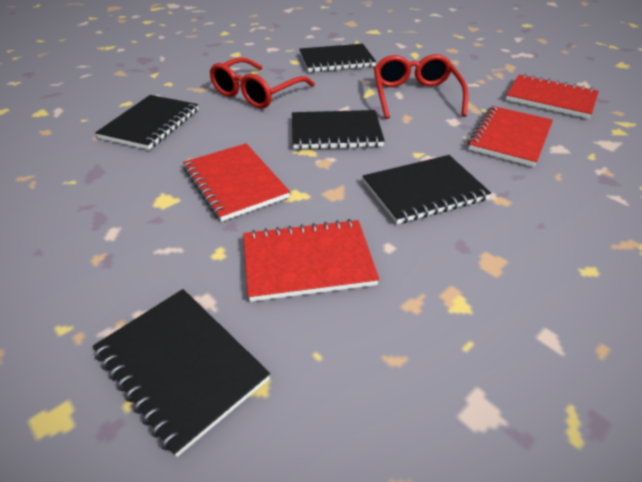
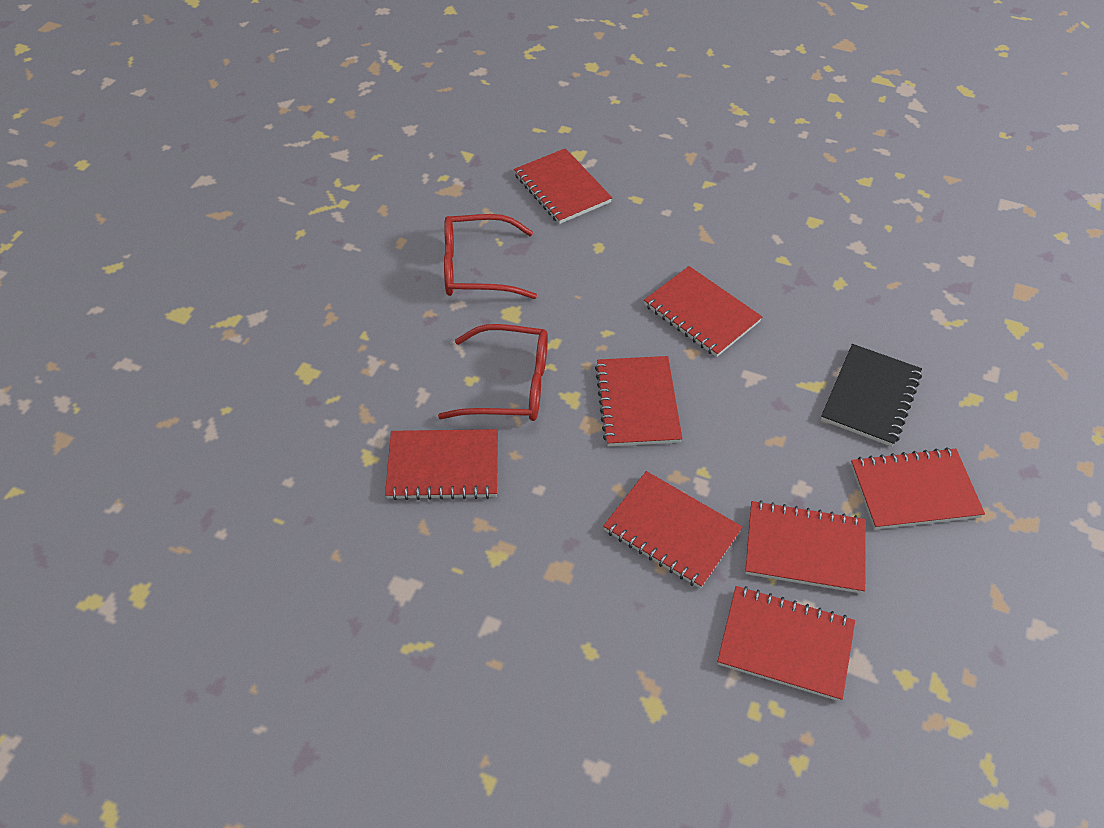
black notebook: [93,289,270,457] [95,95,198,150] [292,110,385,150] [299,44,376,72] [363,155,491,224] = 5 -> [821,344,922,447] = 1
red notebook: [183,143,290,222] [243,219,380,302] [468,106,553,167] [506,74,599,119] = 4 -> [385,429,498,500] [514,148,612,224] [595,356,682,446] [603,471,743,589] [644,266,762,357] [717,586,855,701] [745,500,866,594] [851,447,985,530] = 8

